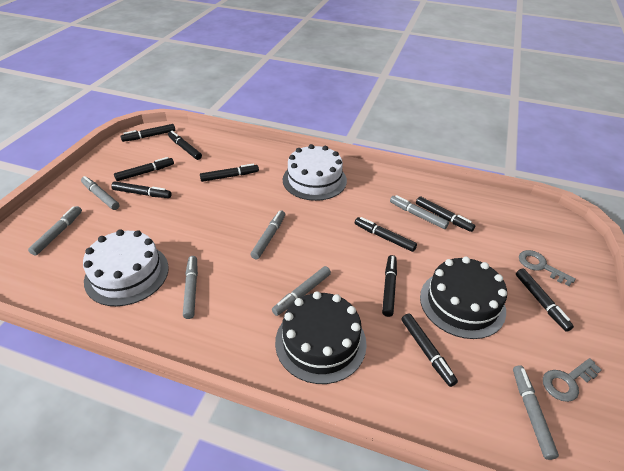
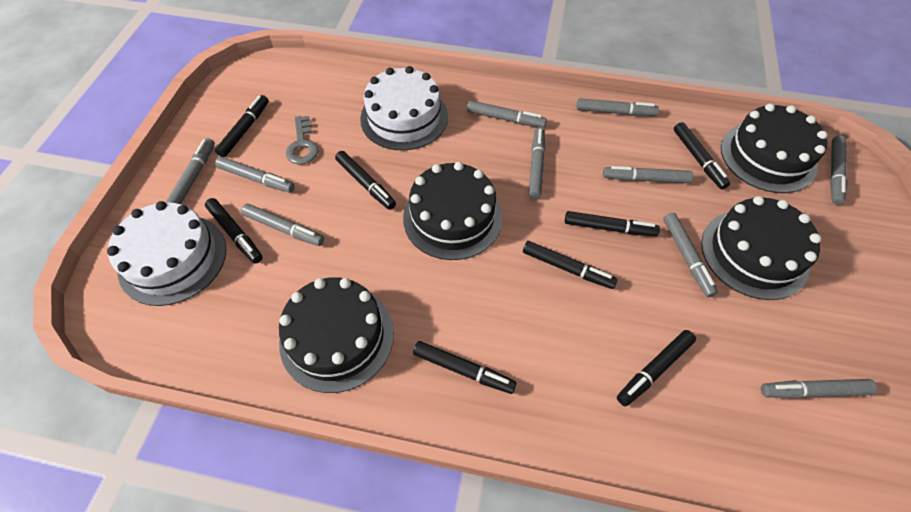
black cake: [275,291,367,384] [420,257,507,339] = 2 -> [279,277,394,393] [403,162,503,260] [701,196,821,300] [721,103,828,193] = 4
black marker: [111,182,172,198] [114,157,174,181] [120,124,175,142] [168,131,202,160] [200,163,259,182] [355,217,417,252] [382,255,397,317] [402,313,458,387] [416,196,475,232] [516,269,574,332] = 10 -> [205,198,263,264] [215,95,269,157] [335,151,396,210] [413,341,517,394] [523,241,617,289] [565,211,660,236] [617,330,696,406] [674,122,730,189] = 8
grey key: [519,250,576,286] [543,358,602,402] = 2 -> [286,116,318,164] = 1
grey marker: [28,206,82,256] [81,176,120,210] [183,256,198,319] [250,210,285,260] [272,266,331,316] [390,195,449,229] [513,365,559,460] = 7 -> [165,138,215,204] [215,156,295,193] [241,204,324,246] [467,100,547,128] [529,128,545,199] [577,98,659,116] [603,166,693,183] [663,213,718,297] [761,379,878,399] [830,136,847,204] = 10

